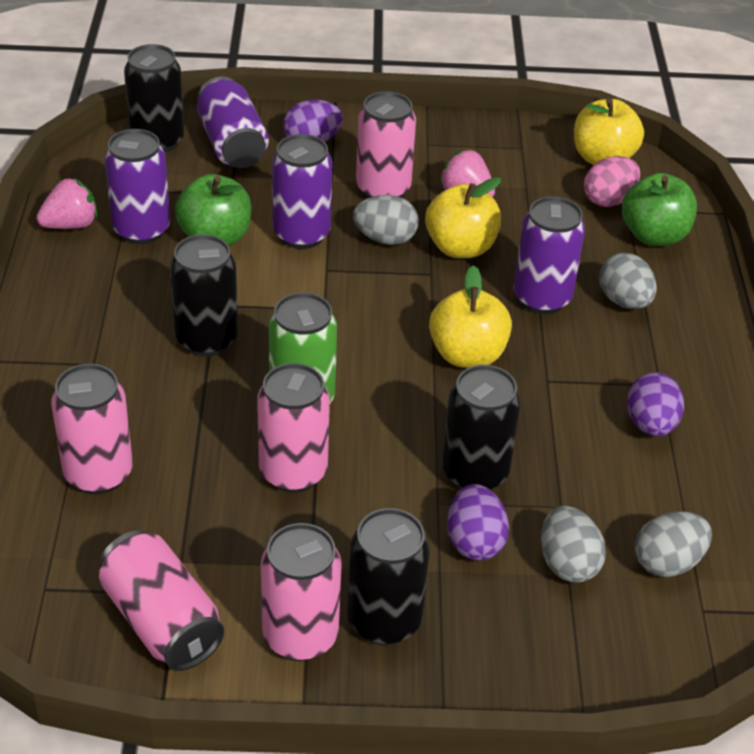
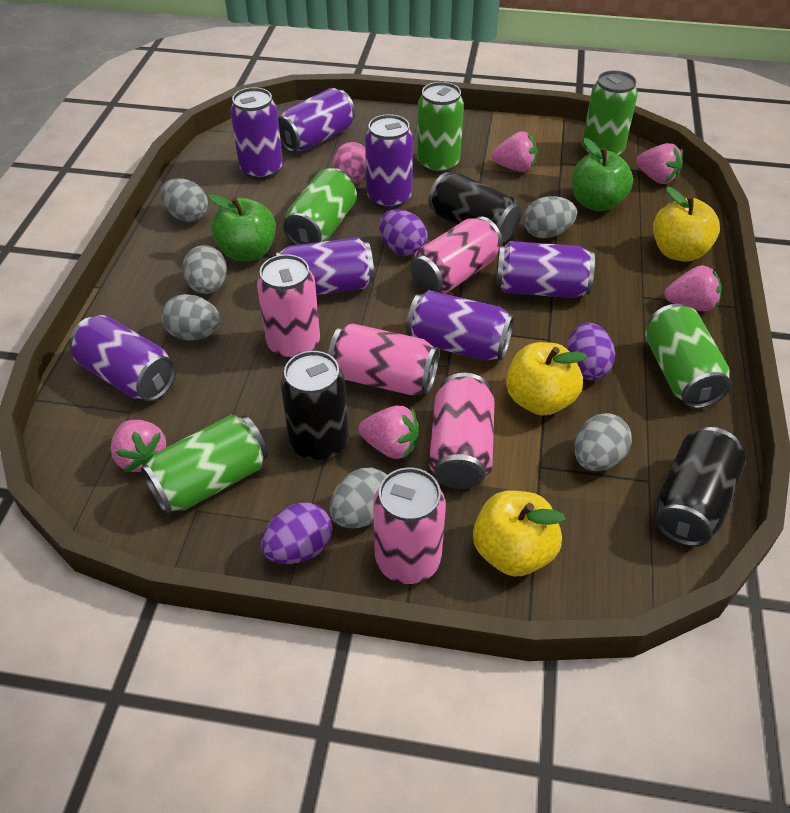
black can: [124,44,185,152] [170,234,238,357] [347,508,430,645] [442,365,521,490] = 4 -> [281,351,349,462] [429,172,521,242] [655,427,746,547] = 3
green can: [269,292,337,403] = 1 -> [141,414,268,514] [283,168,357,245] [417,82,464,174] [582,70,638,155] [645,304,732,409] = 5
grey egg: [353,195,419,245] [541,506,606,583] [599,253,657,309] [635,511,712,577] = 4 -> [161,178,208,222] [161,294,221,340] [183,245,227,294] [329,468,387,528] [523,196,577,238] [574,413,632,471] = 6
pink strawberry: [36,178,97,229] [439,150,495,198] = 2 -> [111,420,166,472] [358,406,419,459] [491,131,537,172] [636,143,683,184] [664,265,721,311] = 5
purple can: [104,129,170,244] [197,76,269,168] [272,134,332,249] [513,196,585,314] = 4 -> [69,315,176,401] [230,87,283,180] [276,237,374,295] [278,88,355,152] [365,114,413,209] [406,290,514,361] [496,241,595,298] = 7

